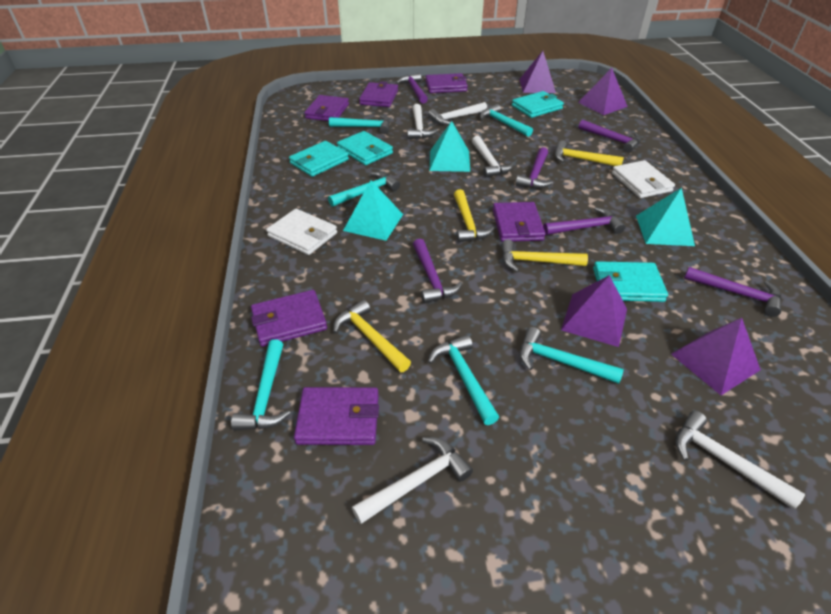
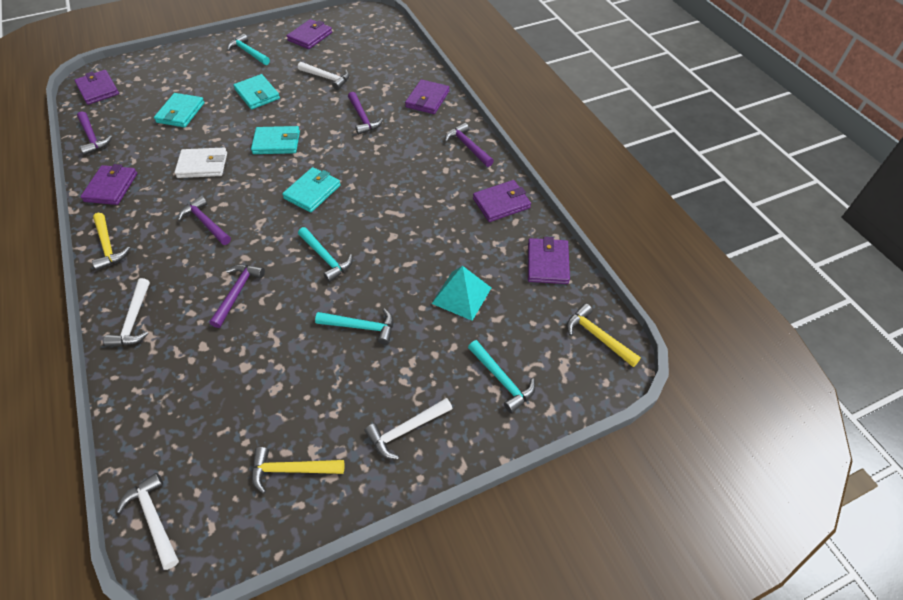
purple hammer: [396,73,428,104] [413,239,463,304] [515,147,553,189] [543,207,626,235] [579,120,641,152] [684,267,782,317] = 6 -> [77,111,112,155] [178,196,231,245] [209,264,265,328] [348,92,383,135] [445,123,494,167] = 5
purple pyramid: [519,51,556,93] [561,275,627,347] [578,68,628,115] [671,318,761,395] = 4 -> none = 0
turquoise hammer: [231,339,291,431] [328,171,400,207] [329,115,390,134] [428,335,499,425] [480,104,533,137] [519,327,624,384] = 6 -> [227,34,270,65] [298,227,353,282] [315,308,393,345] [468,340,535,413] = 4
turquoise pyramid: [343,180,403,241] [429,121,470,172] [636,188,695,246] = 3 -> [432,266,491,321] = 1
white hammer: [352,437,473,524] [407,104,438,139] [428,102,487,125] [472,136,514,177] [675,411,805,509] = 5 -> [103,278,150,347] [116,473,179,570] [298,62,350,90] [365,398,453,460] = 4
white wallet: [266,209,337,255] [612,160,675,198] = 2 -> [174,148,227,178] = 1
yellow hammer: [333,300,411,372] [454,189,495,242] [502,240,588,272] [555,140,624,166] = 4 -> [92,213,130,270] [252,447,344,494] [567,303,641,367] = 3

